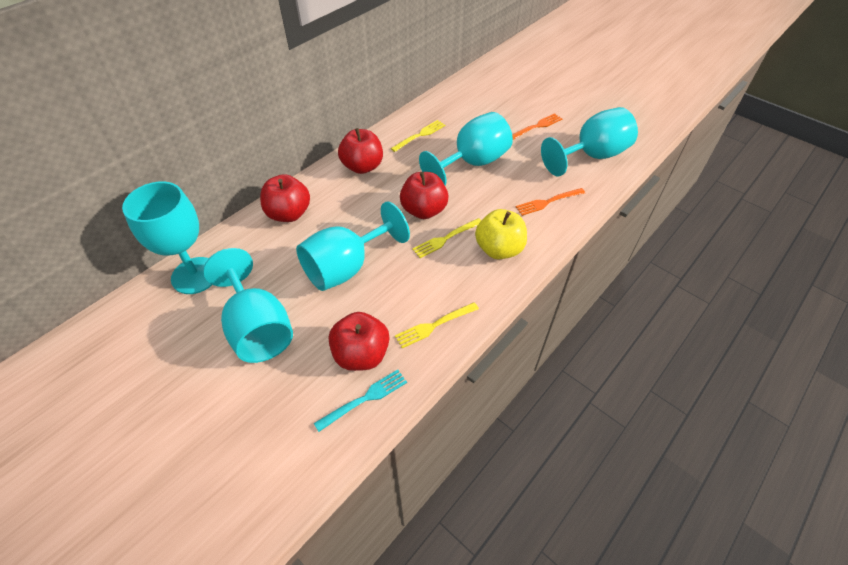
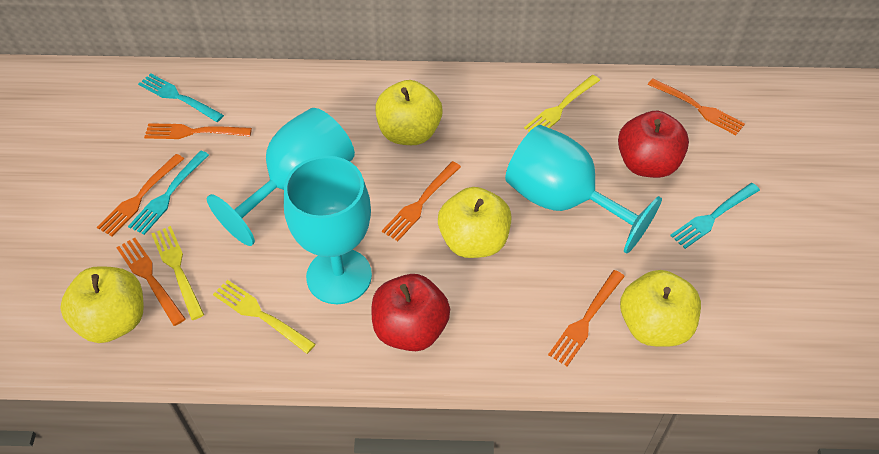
orange fork: [512,113,562,140] [516,188,585,216] = 2 -> [97,154,184,236] [116,238,186,326] [144,123,252,139] [382,161,461,241] [548,270,625,366] [648,79,745,135] = 6
red apple: [260,174,310,222] [329,312,389,371] [338,128,383,174] [400,172,449,219] = 4 -> [371,274,450,351] [618,111,689,178] = 2
turquoise fork: [314,370,407,432] = 1 -> [128,151,209,235] [138,73,224,122] [670,183,760,249] = 3
turquoise goblet: [122,182,212,294] [203,248,293,363] [296,202,410,291] [419,112,513,186] [541,107,638,176] = 5 -> [207,108,355,246] [284,156,372,304] [505,125,662,254] = 3
yellow apple: [475,209,527,259] = 1 -> [60,266,144,343] [375,80,443,145] [438,187,511,258] [620,270,701,347] = 4

